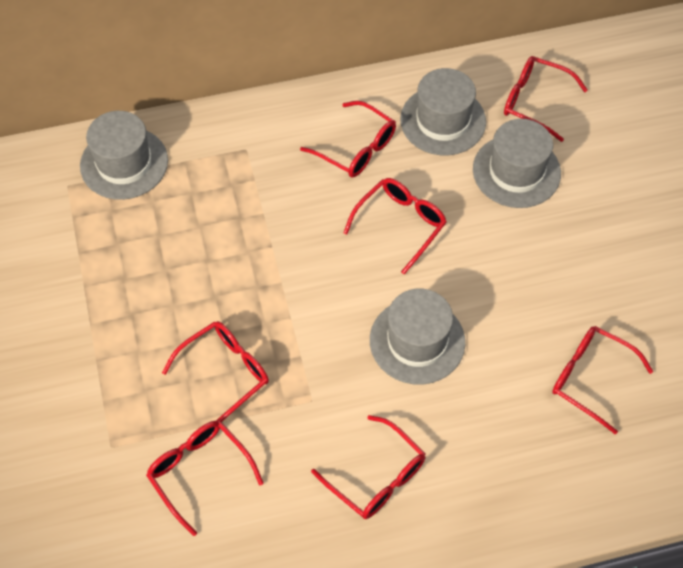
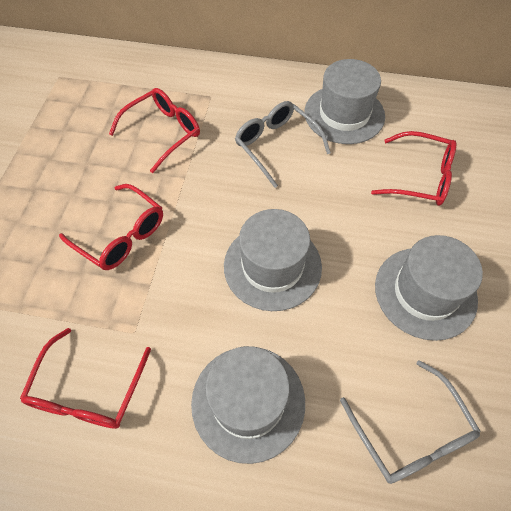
grey glasses: none = 0 -> [235,101,331,188] [340,360,481,484] = 2
red glasses: [146,421,264,536] [162,321,269,422] [300,101,396,178] [311,415,425,519] [343,178,447,274] [504,56,588,142] [552,326,653,434] = 7 -> [20,328,151,429] [59,184,163,270] [109,88,200,173] [371,131,457,206] = 4

